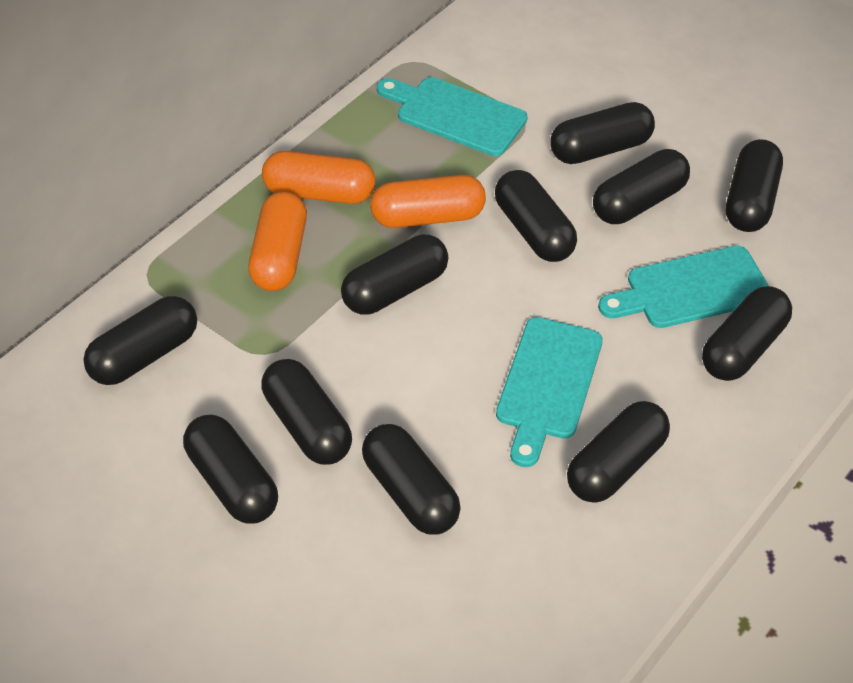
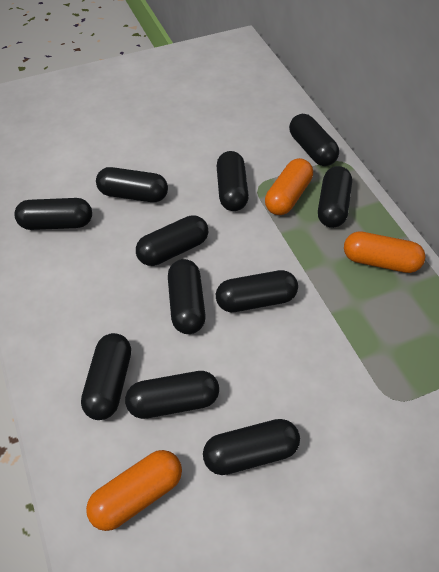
turquoise cutting board: [377,77,528,156] [496,317,603,467] [598,246,769,328] = 3 -> none = 0

